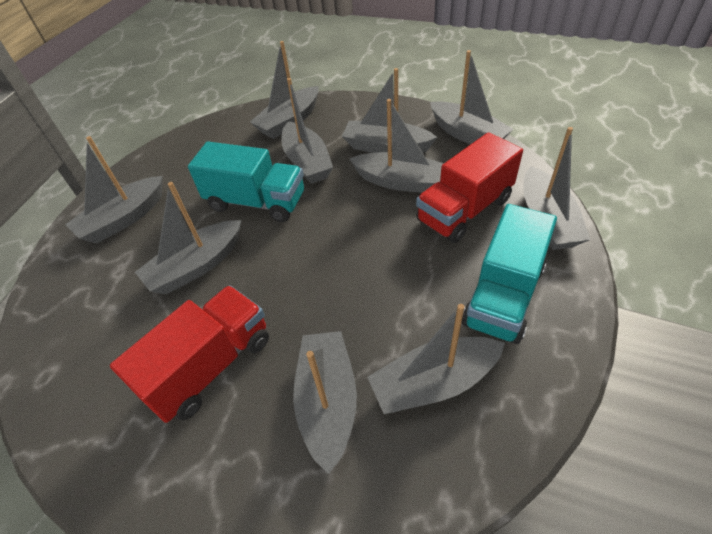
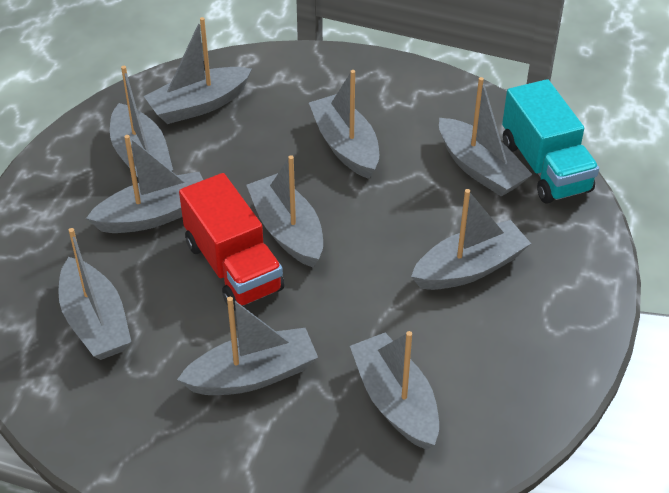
red truck: [110,285,269,423] [416,132,523,243] = 2 -> [179,173,284,310] = 1
turquoise truck: [188,142,304,222] [462,204,557,344] = 2 -> [502,79,599,204] = 1

